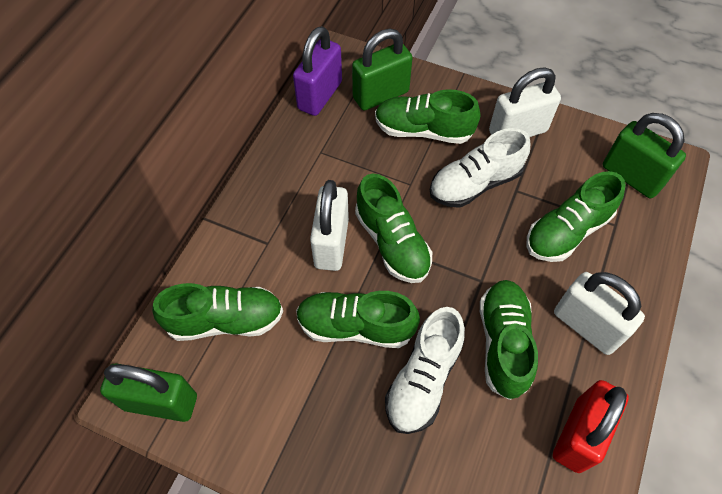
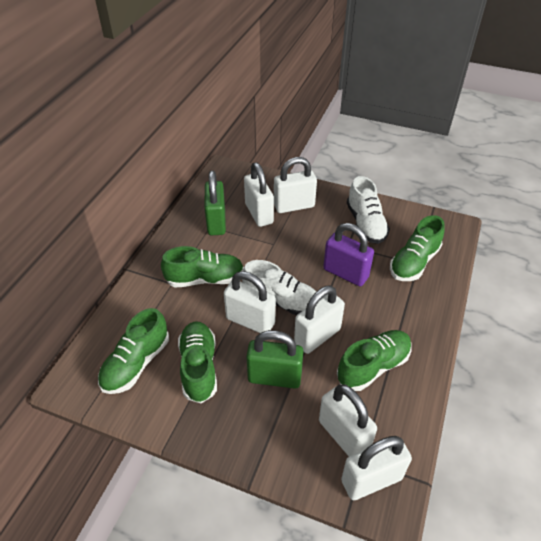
green padlock: [100,364,197,422] [352,29,412,111] [603,113,686,198] = 3 -> [205,170,226,235] [246,330,303,389] = 2
green shoe: [152,283,283,341] [296,291,420,348] [355,174,432,283] [375,89,480,144] [480,280,538,400] [526,171,626,262] = 6 -> [98,308,169,394] [161,246,244,288] [178,321,217,403] [337,330,412,391] [390,215,445,281] = 5
red padlock: [553,380,629,473] = 1 -> none = 0
white padlock: [310,180,349,271] [489,67,561,137] [554,272,645,355] = 3 -> [224,271,276,333] [244,162,274,227] [274,157,317,213] [294,285,345,354] [319,384,377,456] [341,436,412,500] = 6

